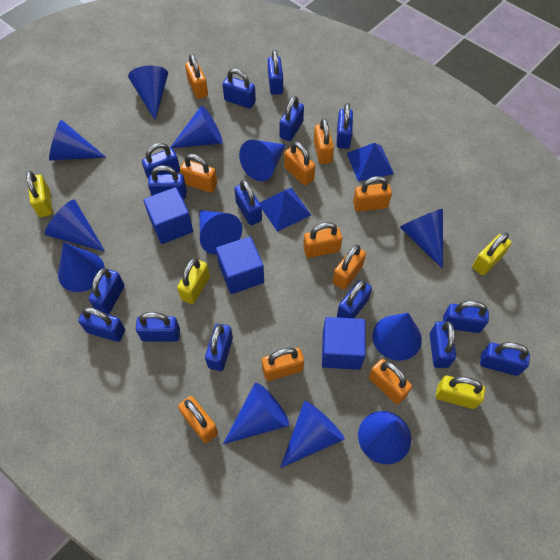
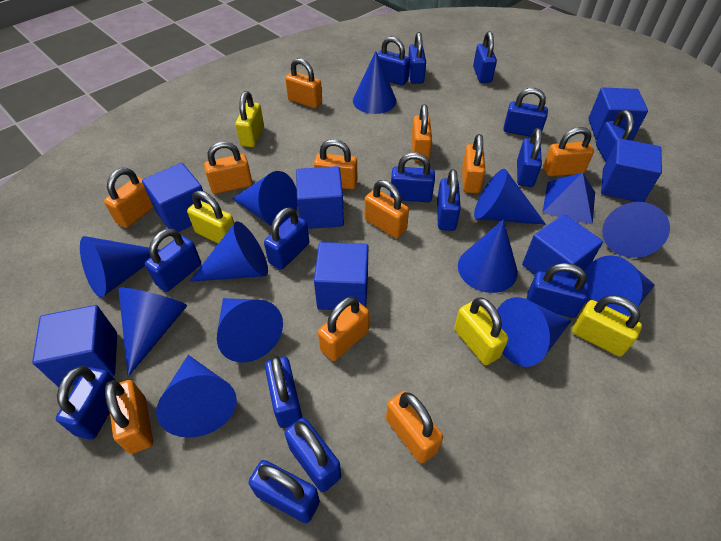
blue cube: [143,187,193,244] [216,236,264,294] [322,317,366,370] = 3 -> [32,305,117,387] [142,163,207,232] [296,166,344,229] [314,242,368,310] [522,214,603,280] [588,87,648,140] [601,138,662,202] = 7
blue pyramid: [260,188,311,232] [347,143,394,182] = 2 -> [542,172,595,225] = 1
orange padlock: [178,396,218,443] [180,154,217,193] [185,54,208,99] [262,348,304,381] [284,142,315,186] [303,222,342,258] [314,118,334,164] [333,245,366,290] [353,176,392,212] [369,359,412,404] = 10 -> [104,168,154,228] [105,380,153,454] [204,142,252,194] [285,58,322,108] [314,139,357,189] [318,296,369,361] [365,180,409,238] [386,391,443,463] [412,104,432,161] [462,134,485,193] [543,127,594,176] = 11

